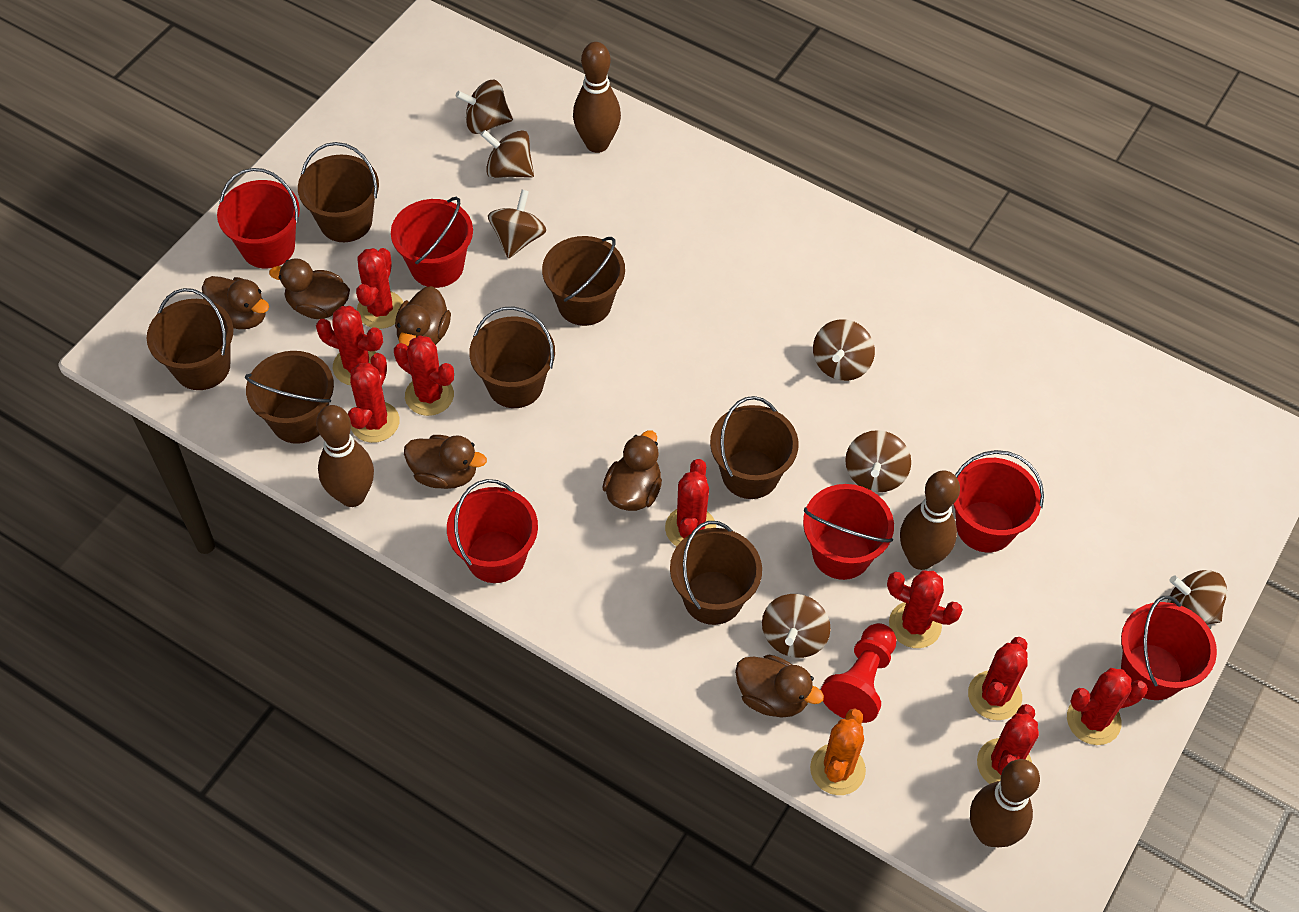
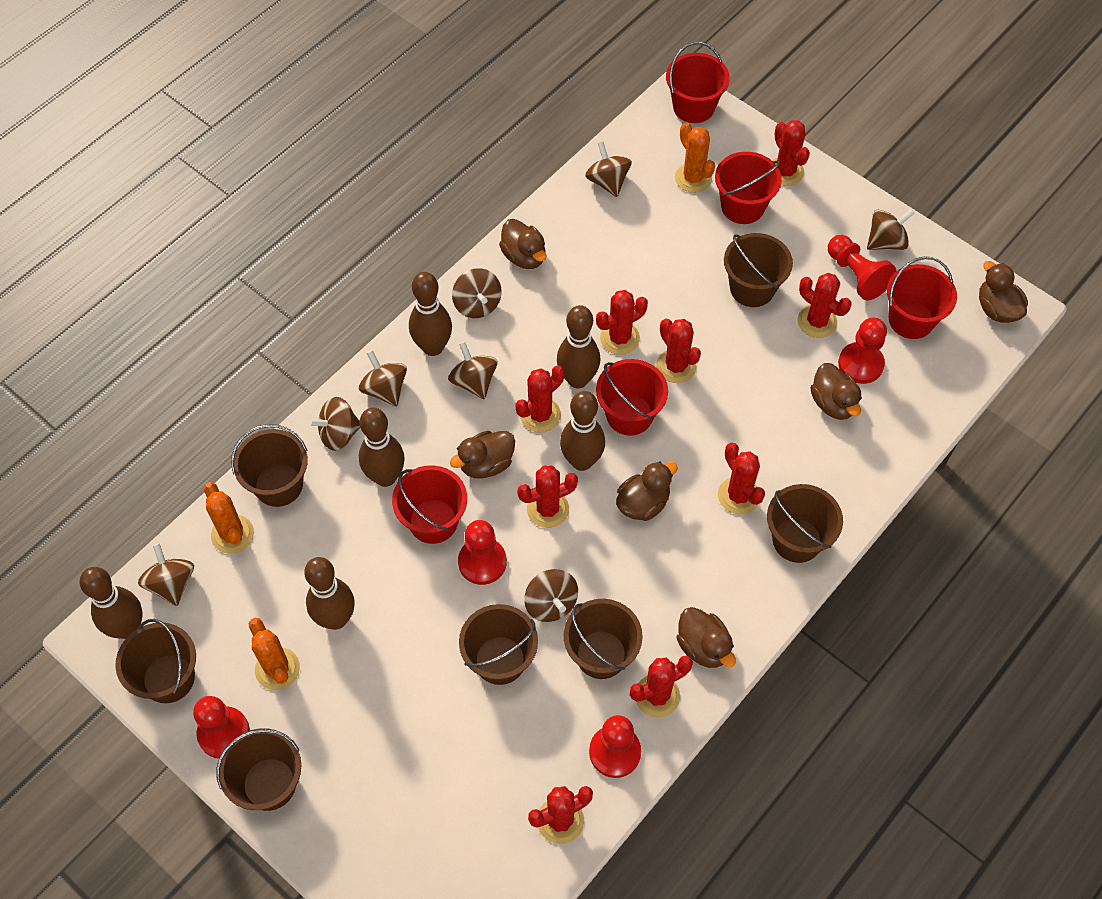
brown bowling pin: [316,405,374,507] [573,42,621,153] [900,470,960,570] [970,759,1040,847] = 4 -> [80,567,142,639] [304,557,355,630] [359,408,405,487] [409,272,452,356] [557,305,600,388] [560,391,605,471] = 6
brown spinning top: [456,80,513,134] [481,130,534,178] [488,190,546,258] [762,594,831,658] [813,319,875,381] [845,430,911,492] [1167,570,1227,625] = 7 -> [138,544,194,606] [308,397,360,451] [359,350,407,407] [448,342,498,399] [452,268,502,318] [524,569,578,622] [585,142,632,197] [867,209,915,250] = 8
orange cactus: [810,708,866,795] = 1 -> [203,482,254,554] [249,618,300,690] [675,122,715,193] = 3
red bucket: [217,168,300,268] [391,197,473,288] [447,479,538,583] [803,484,894,580] [953,450,1044,553] [1121,596,1217,700] = 6 -> [392,465,467,544] [596,359,668,436] [666,42,730,123] [715,152,782,224] [887,256,957,339] = 5
red pawn: [821,623,896,723] = 1 -> [193,696,250,759] [458,520,507,585] [589,715,641,778] [828,235,896,300] [838,317,887,384] = 5

